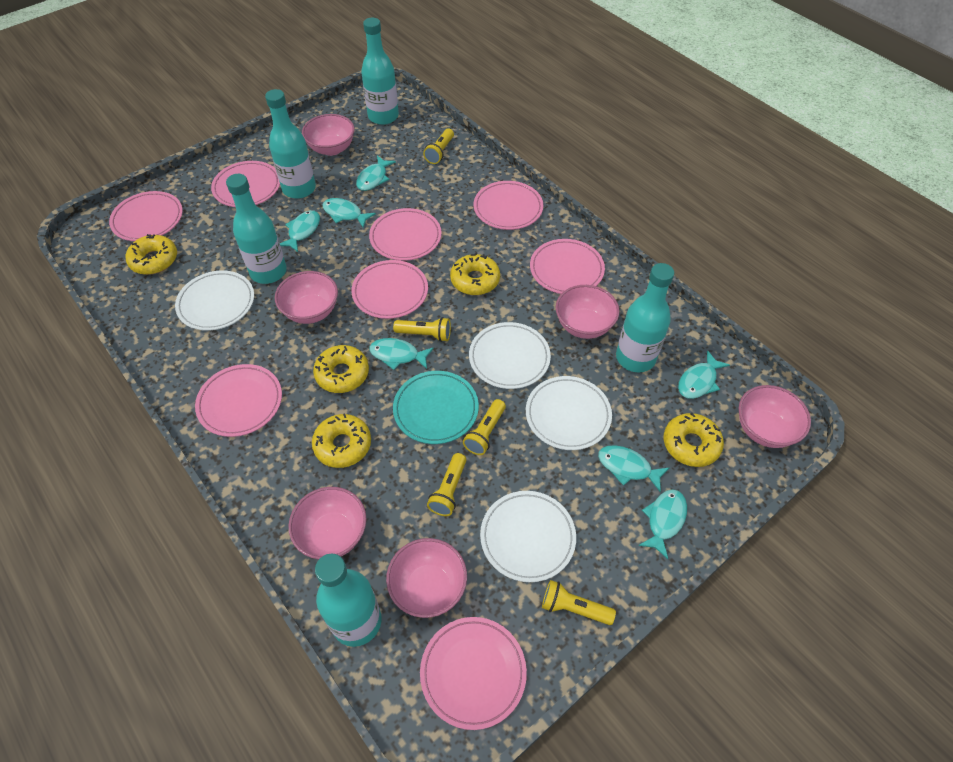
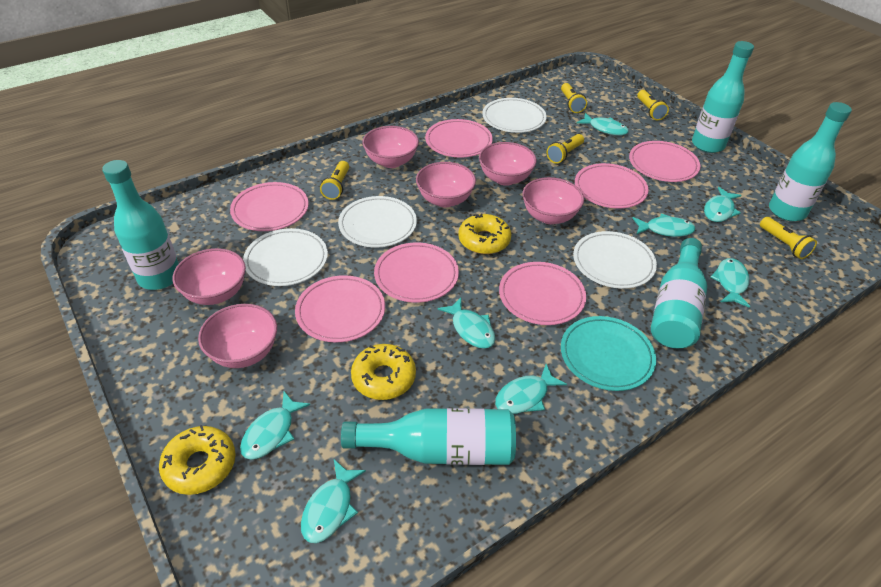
pink plate: [109,191,183,241] [195,364,282,437] [211,161,280,207] [351,260,428,319] [369,208,442,261] [420,617,527,730] [474,181,543,230] [530,239,605,294] = 8 -> [230,182,309,231] [295,275,385,342] [374,243,459,303] [425,119,493,158] [499,262,586,325] [575,163,649,208] [629,141,700,182] = 7
turquoise fish: [280,210,320,252] [323,198,376,228] [356,156,396,191] [369,338,434,370] [598,445,670,492] [638,489,687,559] [678,350,730,399] = 7 -> [240,391,310,459] [301,460,366,543] [438,297,495,349] [495,364,567,414] [577,113,629,135] [632,214,695,237] [704,187,741,222] [710,258,750,308] = 8
yellow donut: [126,234,177,275] [312,413,371,468] [313,345,369,393] [450,253,500,295] [664,413,724,467] = 5 -> [159,425,236,495] [351,344,416,400] [458,213,511,254] = 3

